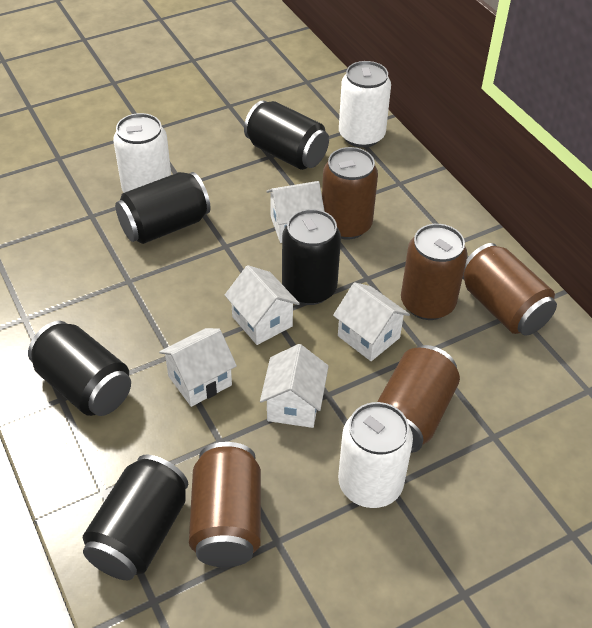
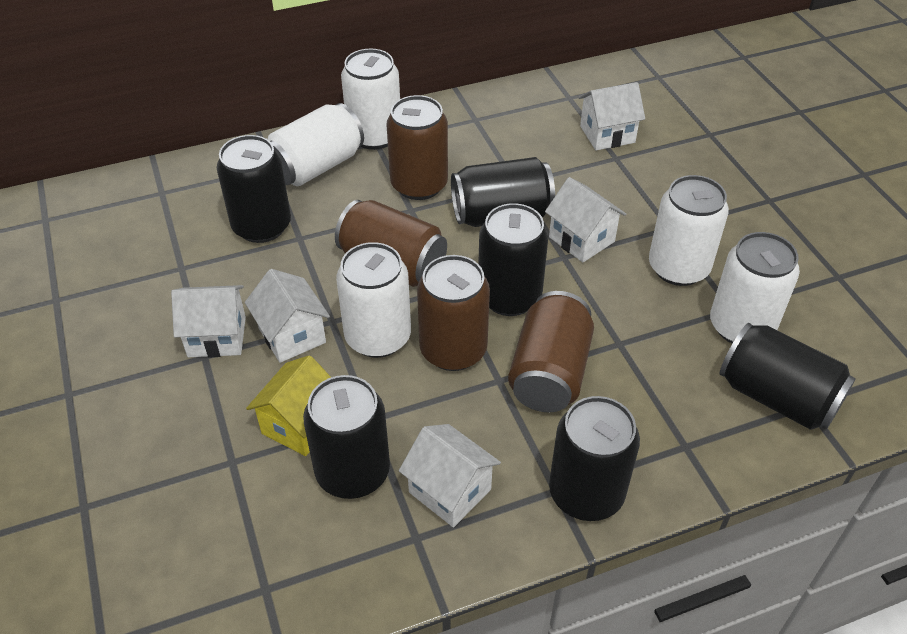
black can: [28,321,131,416] [83,455,188,580] [115,172,211,244] [244,100,329,170] [282,209,341,305] = 5 -> [217,135,291,243] [303,375,390,499] [451,157,555,227] [478,203,548,316] [549,396,640,521] [720,323,856,430] = 6
brown can: [189,442,261,567] [322,147,378,239] [377,345,460,453] [401,224,467,320] [462,243,557,336] = 5 -> [335,200,447,287] [386,95,448,200] [417,255,490,371] [508,291,594,412] = 4
white can: [113,113,171,193] [338,402,413,508] [339,61,391,148] = 3 -> [268,103,364,186] [336,242,411,358] [341,49,400,150] [649,175,729,286] [710,232,800,344] = 5
yellow house: none = 0 -> [246,355,331,456] = 1

